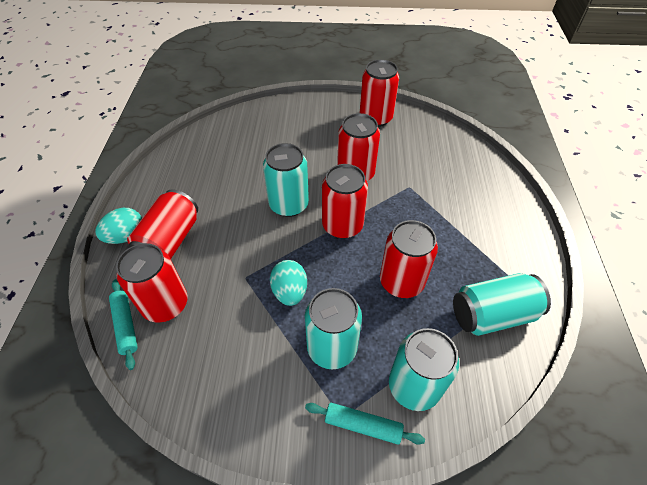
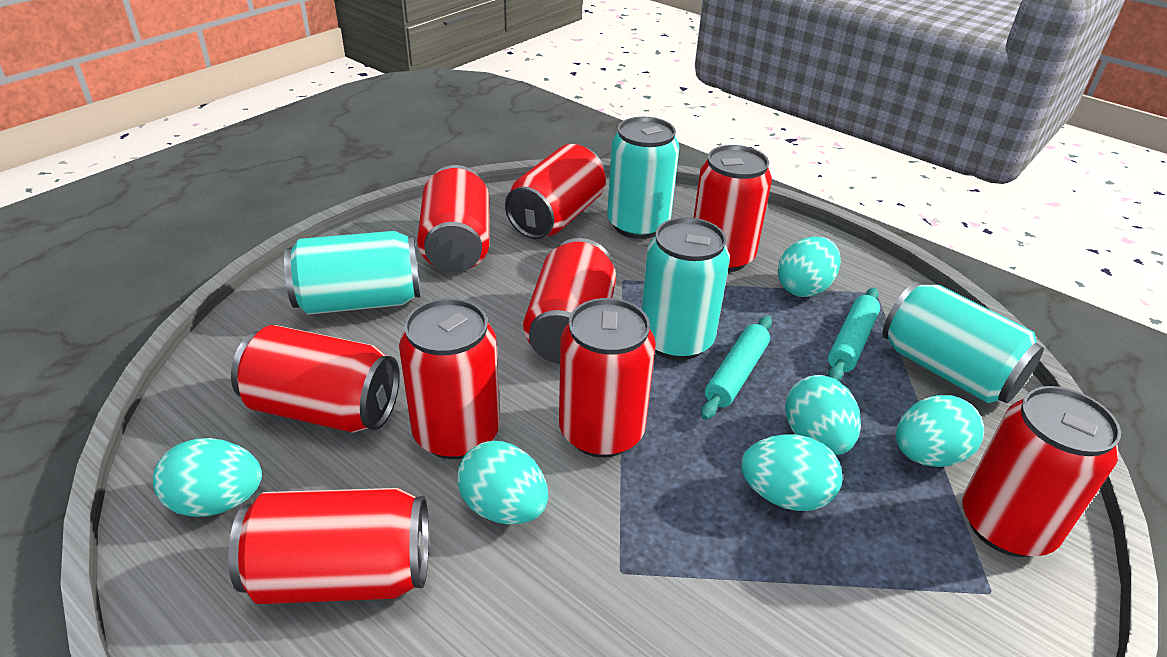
red can: [116,243,187,323] [127,189,198,259] [322,164,368,239] [337,113,380,181] [360,59,399,127] [380,220,438,298] = 6 -> [228,488,429,604] [231,325,400,433] [399,298,500,459] [417,165,489,272] [505,144,606,239] [523,238,616,364] [559,298,656,457] [694,145,772,272] [962,386,1121,557] = 9
turquoise egg: [95,208,142,244] [270,260,307,306] = 2 -> [153,438,262,517] [457,441,548,524] [741,434,843,511] [778,237,841,297] [785,375,861,455] [896,395,984,467] = 6

